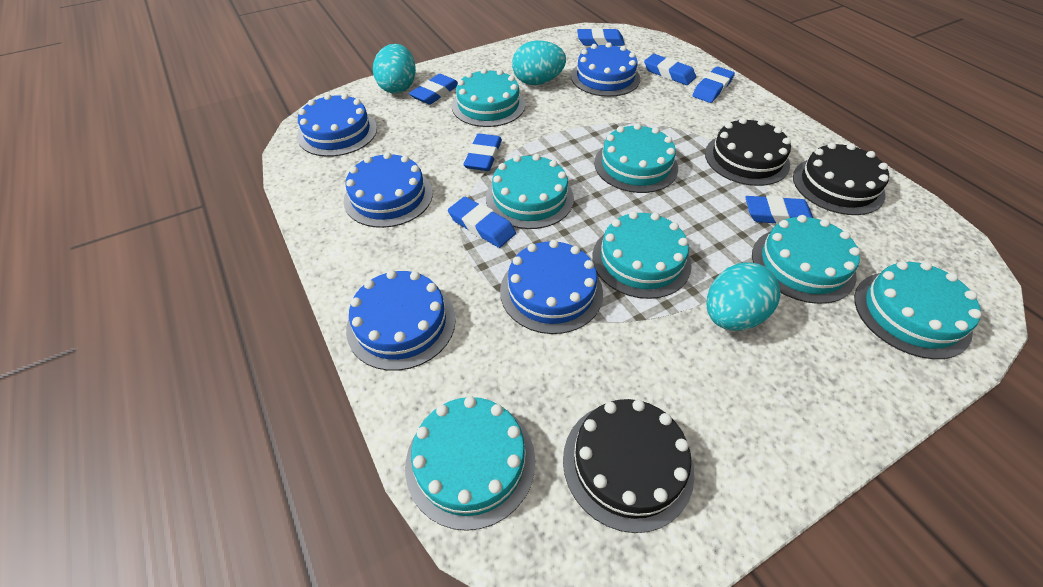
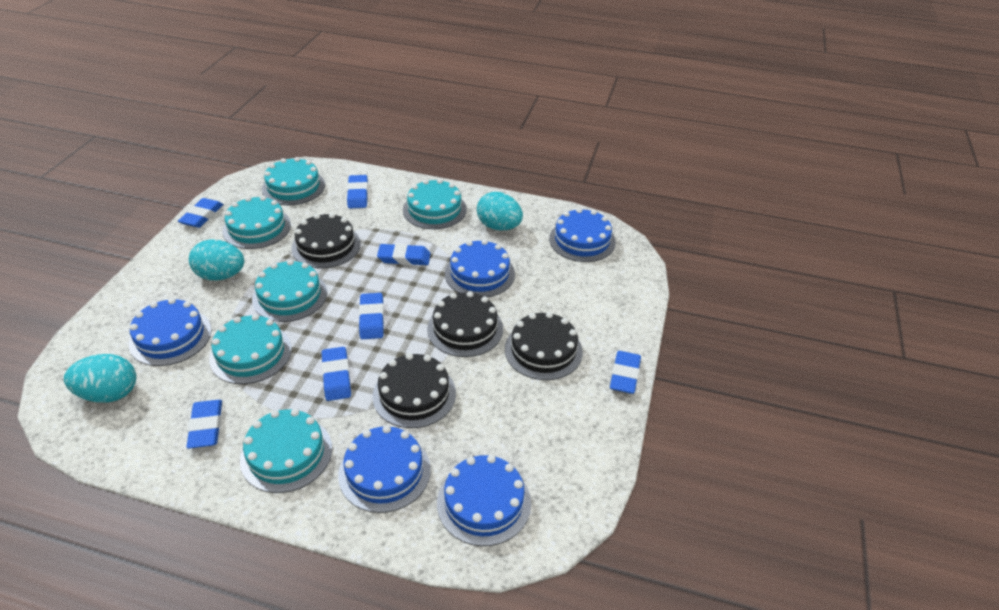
black cake: [563,399,695,533] [705,118,791,186] [793,142,889,215] = 3 -> [291,213,361,268] [372,353,456,428] [427,291,503,357] [505,312,583,380] = 4
turquoise cake: [405,396,535,531] [452,68,525,127] [486,154,574,229] [592,211,692,299] [594,123,678,193] [752,215,860,304] [854,261,982,359] = 7 -> [209,314,292,384] [222,196,291,249] [240,409,332,493] [252,260,327,322] [262,157,325,205] [403,179,467,229] = 6

